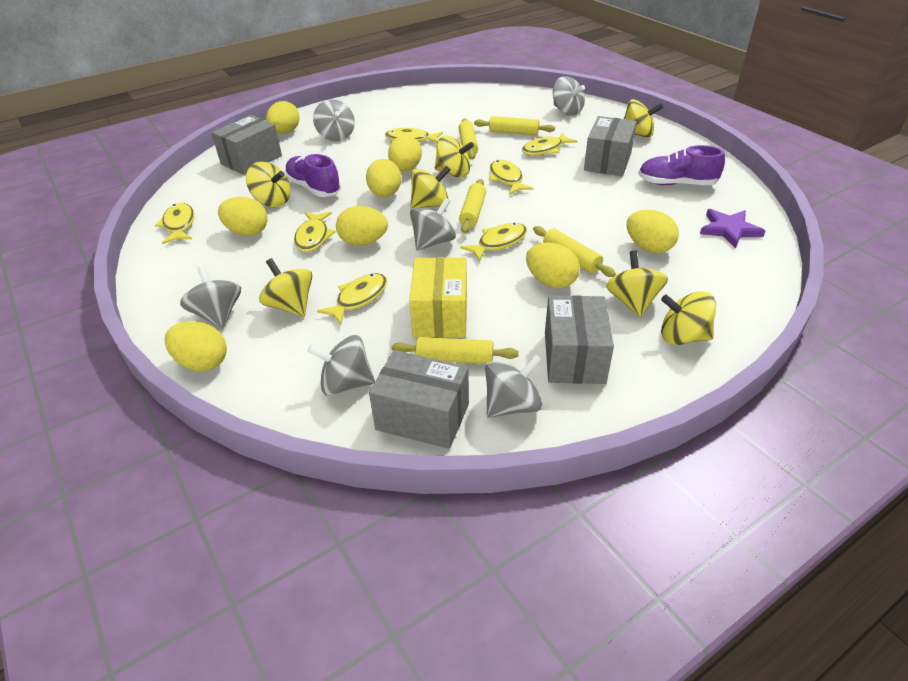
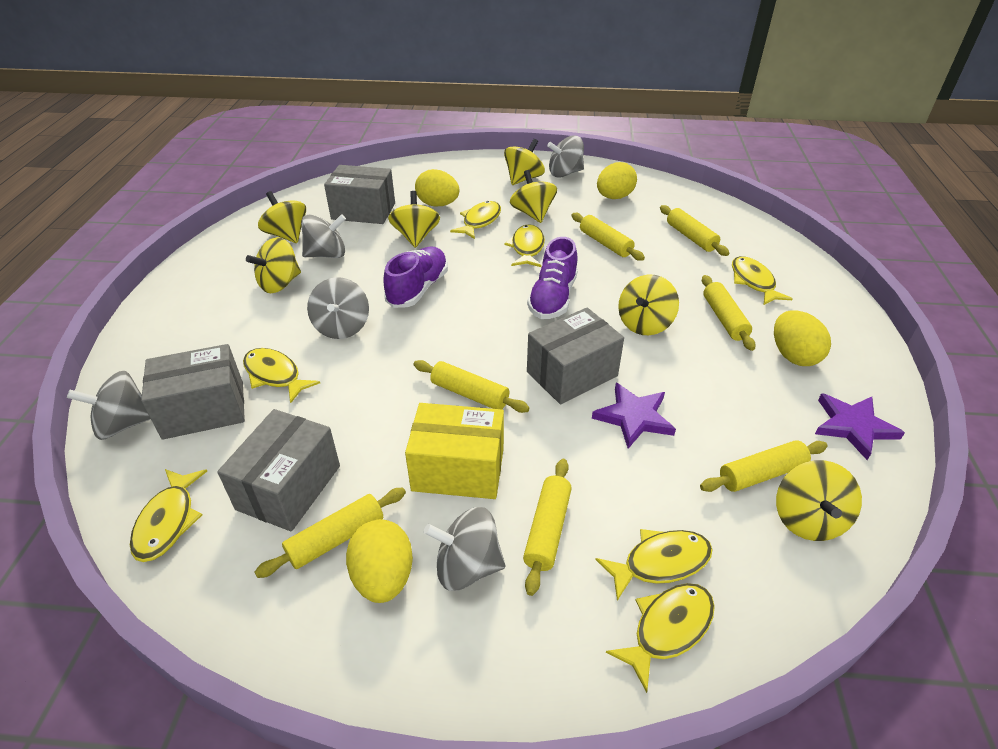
grey spinning top: [180,265,241,329] [308,335,375,396] [313,99,355,141] [410,198,456,251] [485,354,542,417] [553,76,585,116] = 6 -> [67,371,150,440] [301,214,346,258] [307,277,369,339] [424,507,505,591] [547,135,584,178] = 5
purple star: [700,209,765,249] = 1 -> [592,383,676,449] [815,393,905,460] = 2
yellow egg: [165,321,227,372] [218,197,268,236] [266,101,300,134] [336,206,388,246] [366,159,401,197] [388,135,422,171] [526,243,580,288] [627,210,679,253] = 8 -> [346,519,413,603] [415,169,459,206] [597,162,637,199] [774,310,831,366] = 4
yellow rolling pin: [392,337,519,364] [458,118,478,160] [459,179,486,233] [474,116,555,135] [533,226,616,277] = 5 -> [254,488,406,578] [413,360,530,413] [523,459,572,596] [572,213,645,261] [660,205,729,256] [700,440,828,492] [702,275,755,351] = 7

